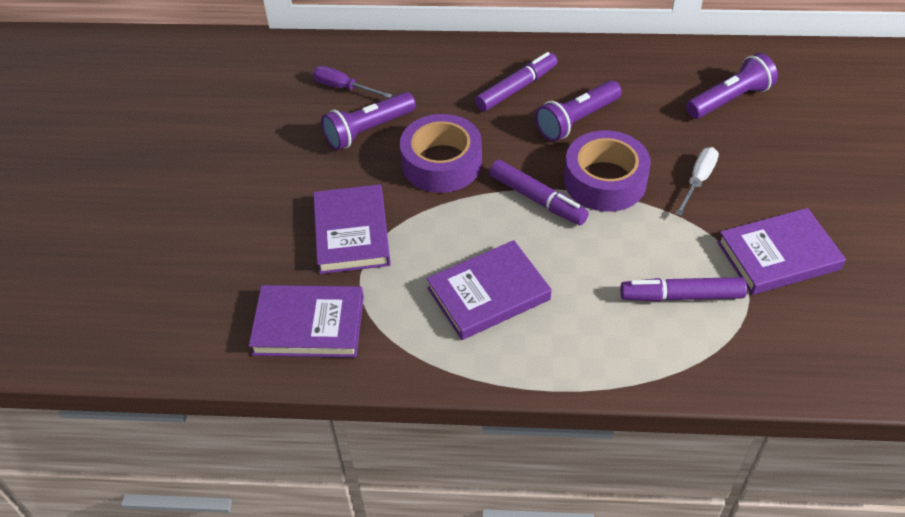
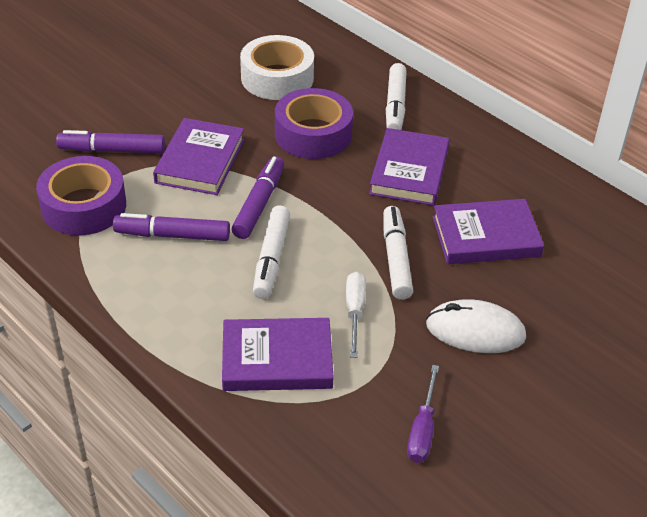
purple flashlight: [321,92,416,150] [535,80,622,141] [686,53,778,119] = 3 -> none = 0
white marker: none = 0 -> [253,205,290,299] [383,206,413,300] [386,63,407,130] = 3
white mouse: none = 0 -> [426,299,526,353] = 1
white tape: none = 0 -> [240,35,314,100] = 1

